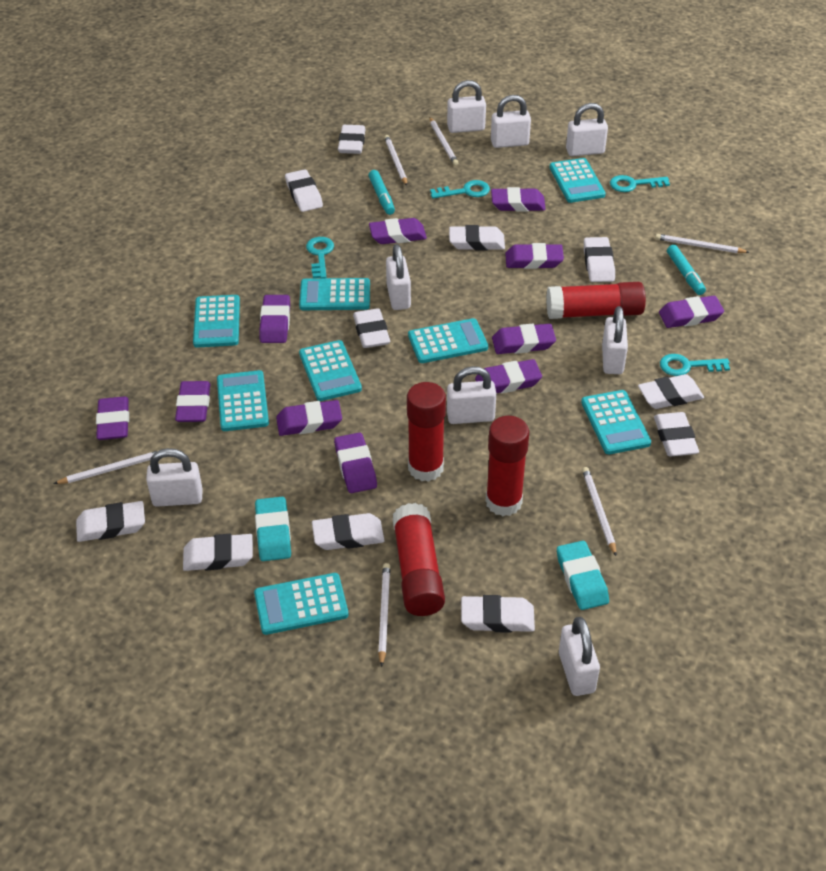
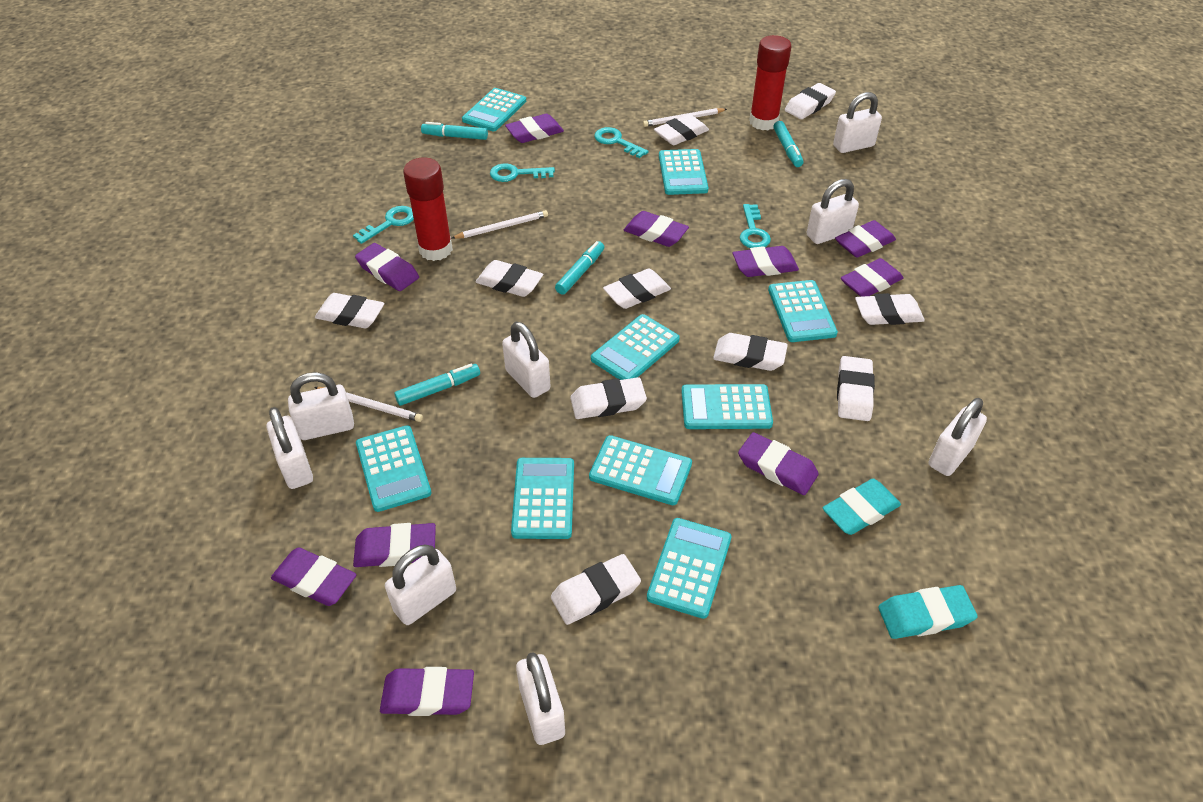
purple eraser: [96,396,129,440] [175,381,210,422] [259,295,290,343] [276,400,342,436] [334,432,377,493] [369,218,427,244] [475,359,542,394] [491,187,546,212] [492,324,556,354] [505,243,564,269] [659,296,724,328] = 11 -> [271,547,356,606] [353,523,436,567] [355,243,419,291] [380,667,474,716] [505,114,564,143] [624,211,689,247] [732,246,799,277] [738,432,819,495] [835,220,896,257] [841,258,904,297] = 10
red glue stick: [392,503,445,616] [407,382,446,482] [486,416,529,516] [546,282,646,319] = 4 -> [403,158,453,261] [749,35,791,130] = 2
turquoise calculator: [193,295,240,348] [217,370,269,431] [254,573,349,635] [299,278,370,310] [299,340,362,401] [408,318,488,363] [549,158,606,203] [581,390,651,454] = 8 -> [356,425,432,512] [462,88,526,131] [511,458,574,539] [589,435,692,505] [591,314,680,380] [647,518,731,619] [659,149,709,195] [681,384,773,429] [768,280,838,342] = 9
turquoise marker: [368,170,395,215] [667,245,706,295] = 2 -> [394,364,480,406] [421,122,488,140] [555,241,604,295] [773,121,803,167] = 4
white eraser: [76,501,145,542] [183,534,253,571] [285,169,323,212] [312,513,384,550] [338,125,366,154] [353,308,390,348] [449,225,505,250] [461,595,535,633] [584,237,615,282] [638,374,704,409] [654,412,699,457] = 11 -> [315,293,384,328] [476,260,543,297] [551,554,641,625] [570,377,647,419] [603,269,671,309] [654,114,709,145] [713,333,788,371] [785,83,836,119] [837,356,875,421] [855,293,925,325] = 10
white pencil: [54,450,159,484] [378,563,390,667] [384,135,407,186] [429,117,458,165] [582,467,616,556] [655,234,749,253] = 6 -> [314,387,423,422] [452,210,548,239] [643,108,727,127] = 3

